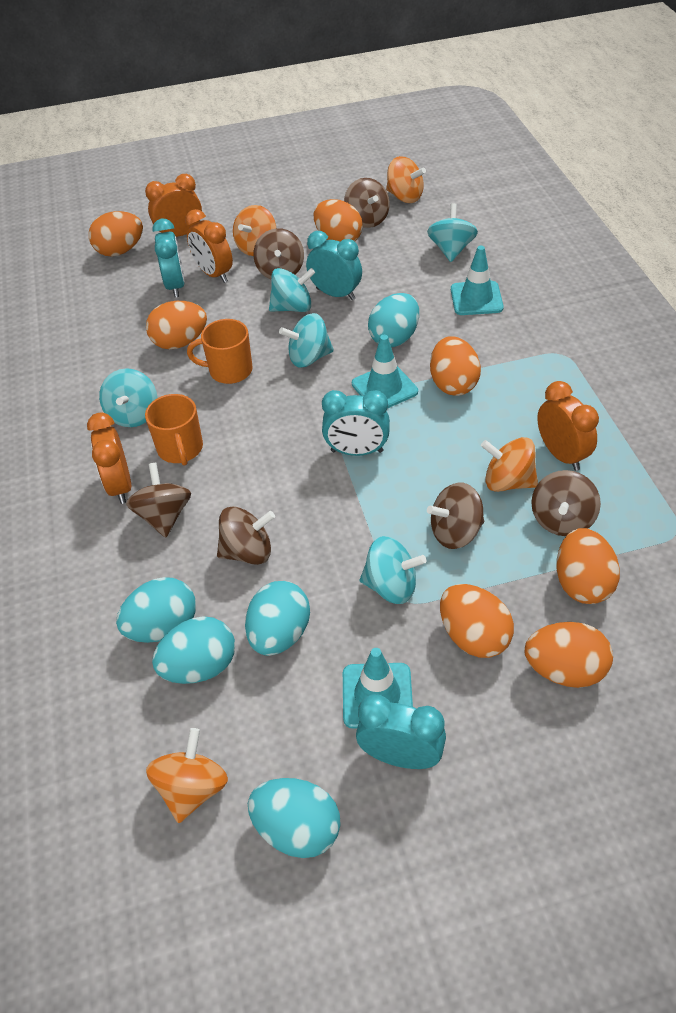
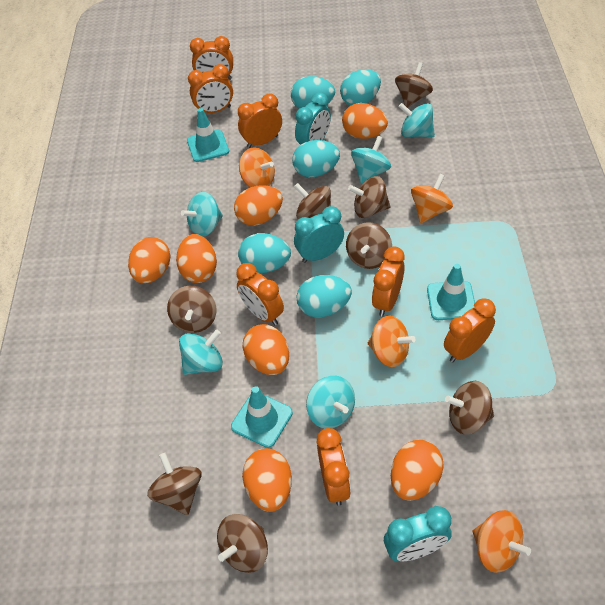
brown spinning top: [126,463,191,538] [217,506,275,565] [253,228,304,279] [344,178,390,228] [427,483,484,549] [531,470,601,536] = 6 -> [147,453,201,515] [167,286,216,333] [217,514,268,573] [294,183,331,219] [346,222,392,269] [348,176,391,218] [395,62,433,108] [445,381,494,434] = 8
orange clock: [87,412,131,504] [145,174,202,237] [185,209,233,283] [537,381,599,471] = 4 -> [188,64,233,113] [190,36,233,80] [236,263,284,325] [238,94,282,148] [317,428,351,506] [372,247,405,317] [444,298,496,363] = 7
orange mug: [145,394,203,466] [187,319,253,384] = 2 -> none = 0
turquoise clock: [153,219,185,298] [306,231,362,300] [322,390,390,456] [356,694,446,769] = 4 -> [294,206,344,263] [295,92,331,144] [384,506,452,562] = 3

